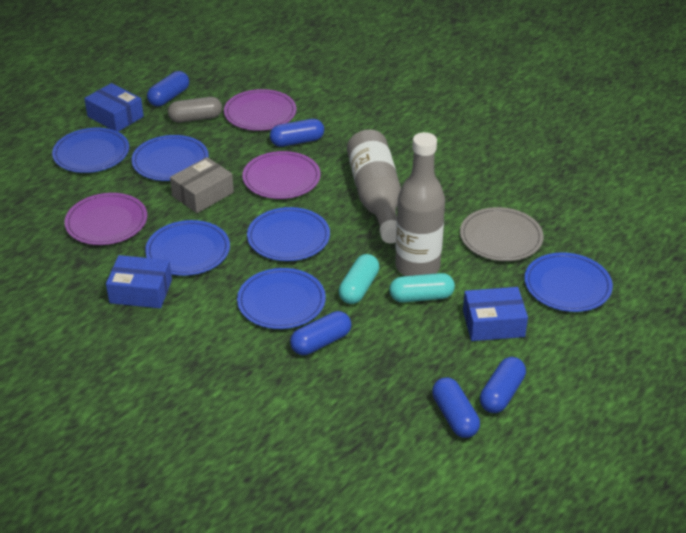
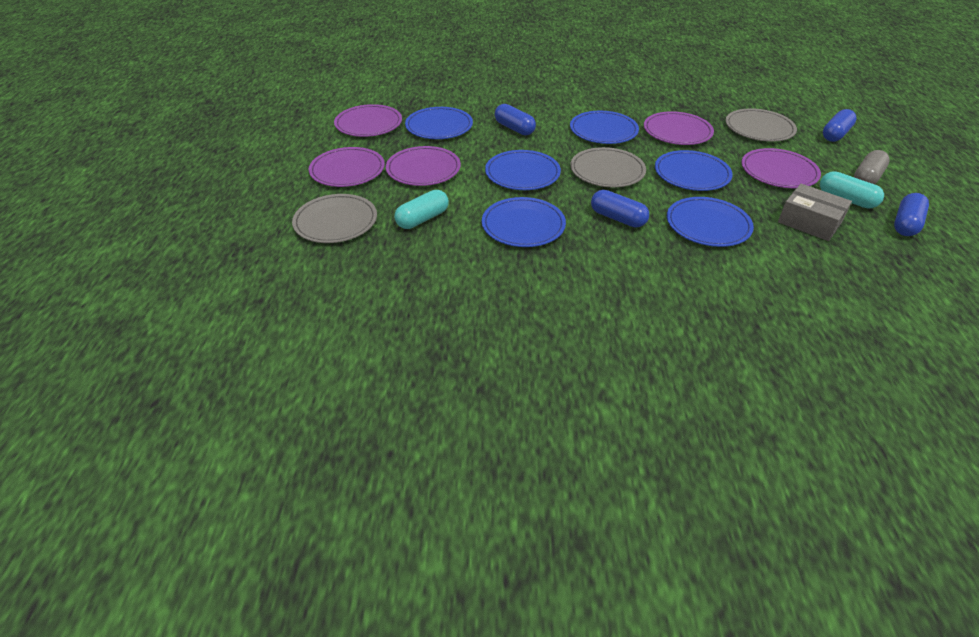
blue box: [84,83,144,132] [106,255,172,308] [463,287,528,341] = 3 -> none = 0
blue capsule: [147,71,189,107] [270,119,324,147] [290,311,351,355] [432,377,480,438] [480,357,526,413] = 5 -> [495,104,536,136] [591,190,649,228] [823,109,857,142] [894,193,929,236] = 4
grey bottle: [347,130,401,243] [395,132,445,276] = 2 -> none = 0
grey plate: [460,207,544,261] = 1 -> [292,194,377,243] [570,147,646,187] [725,108,797,142] = 3
purple plate: [64,193,147,245] [224,89,297,131] [242,151,321,199] = 3 -> [309,147,385,187] [334,104,402,137] [386,146,461,186] [644,111,714,145] [741,148,821,188] = 5

